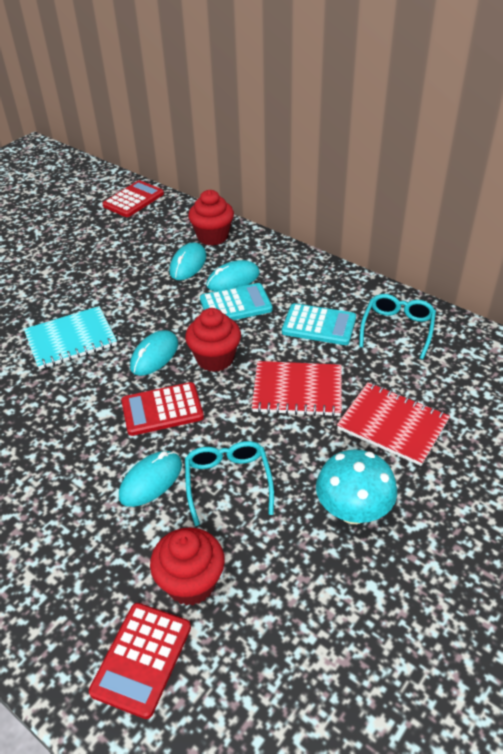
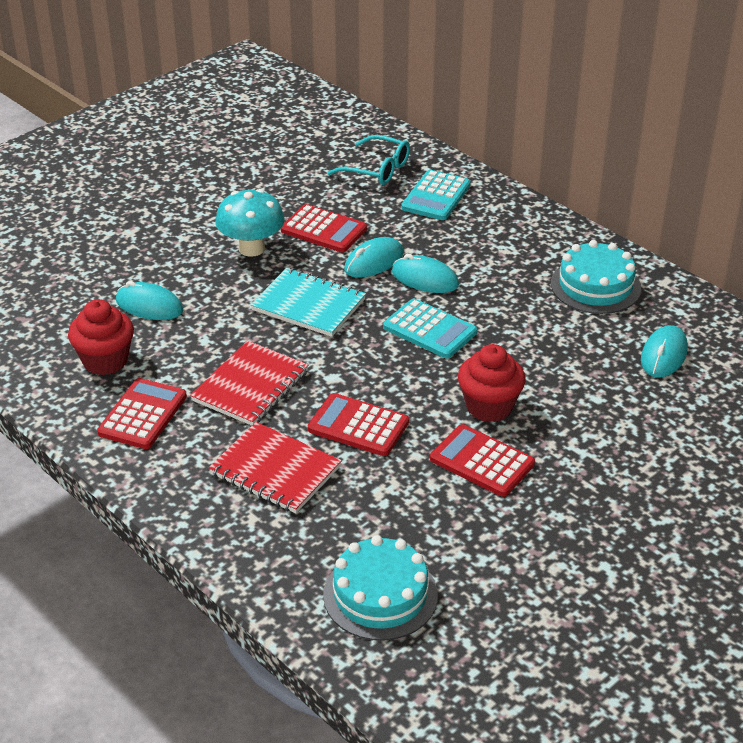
red calculator: [89,603,191,719] [102,180,164,217] [121,382,204,436] = 3 -> [97,378,187,449] [281,204,367,252] [308,393,409,456] [430,424,535,497] = 4
red cupcake: [150,528,225,606] [185,308,241,372] [188,190,234,245] = 3 -> [68,299,134,375] [458,344,525,422] = 2
turquoise cake: none = 0 -> [323,535,438,641] [551,240,641,314] = 2
turquoise glasses: [185,441,274,526] [359,294,436,360] = 2 -> [327,135,410,185] = 1

